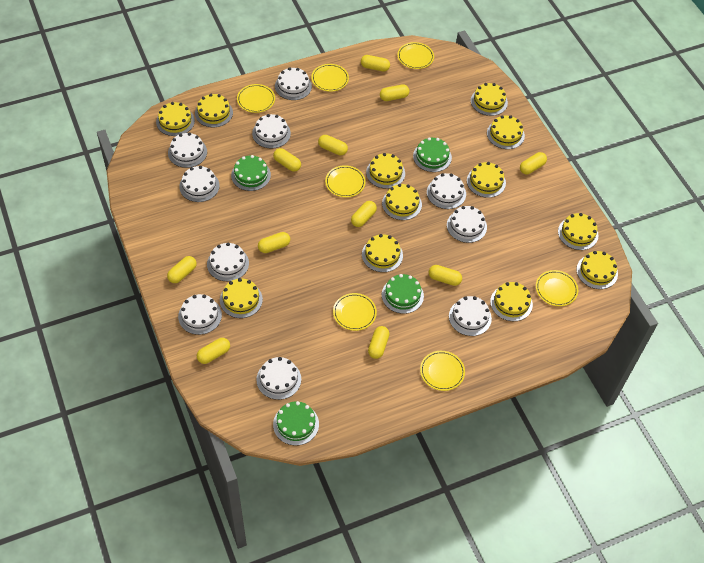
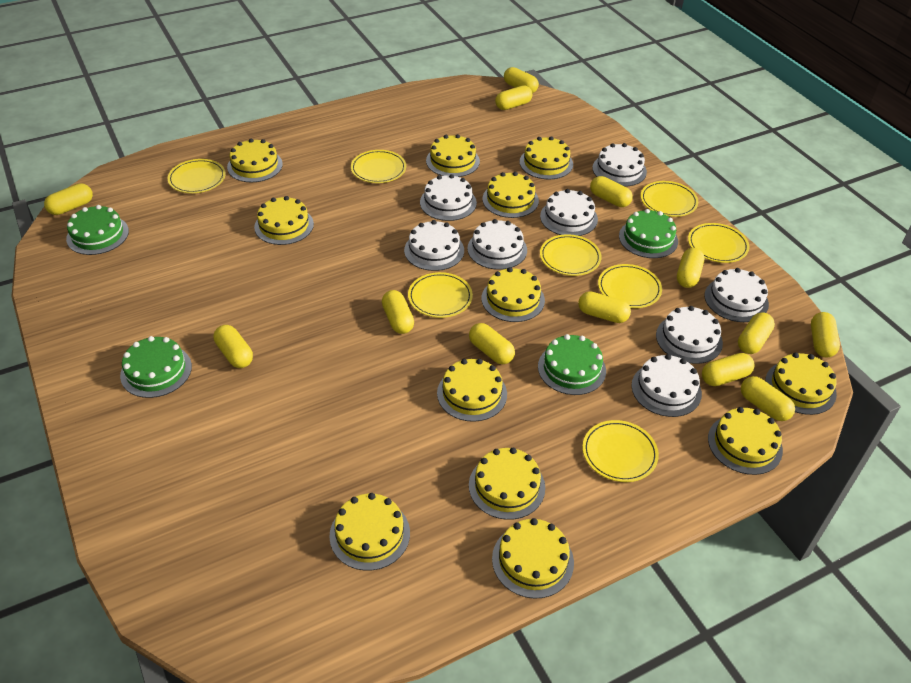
white cake: [168,132,207,168] [178,294,222,335] [179,166,220,202] [207,243,249,281] [252,114,291,148] [256,357,301,400] [275,67,312,100] [427,173,466,209] [447,206,487,243] [449,296,492,336] = 10 -> [404,220,464,271] [420,174,477,221] [467,219,527,270] [540,189,598,236] [592,143,647,187] [631,354,702,417] [656,306,723,364] [704,268,769,322] = 8
yellow capsule: [167,256,197,283] [197,338,230,364] [258,232,290,253] [273,148,301,172] [318,135,348,155] [351,201,377,227] [361,55,390,71] [368,326,389,359] [380,85,409,101] [429,265,462,286] [520,152,547,174] = 11 -> [44,183,93,215] [213,325,253,368] [382,290,414,334] [469,323,515,364] [495,85,532,110] [504,67,539,93] [578,291,631,323] [590,176,633,207] [677,248,704,288] [702,353,755,386] [738,312,775,354] [741,376,795,421] [811,312,840,357] = 13
yellow plate: [237,84,275,113] [311,64,349,92] [325,165,366,197] [333,293,377,331] [397,42,434,69] [420,351,465,391] [536,270,578,306] = 7 -> [168,159,226,193] [351,150,406,183] [408,272,473,318] [540,234,601,276] [582,420,659,482] [598,264,662,308] [640,181,698,217] [688,223,749,263] = 8

